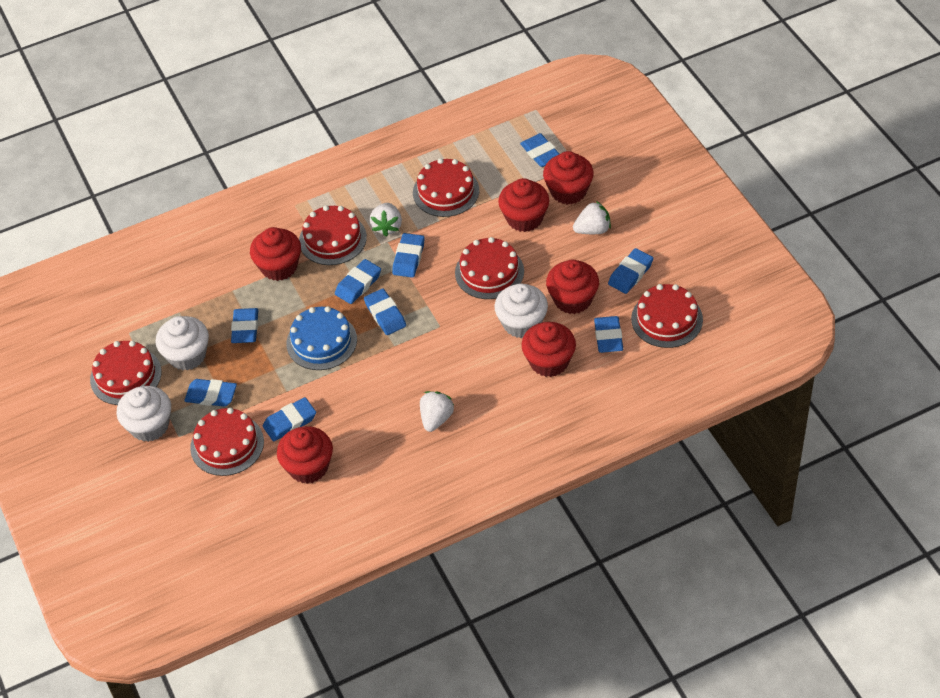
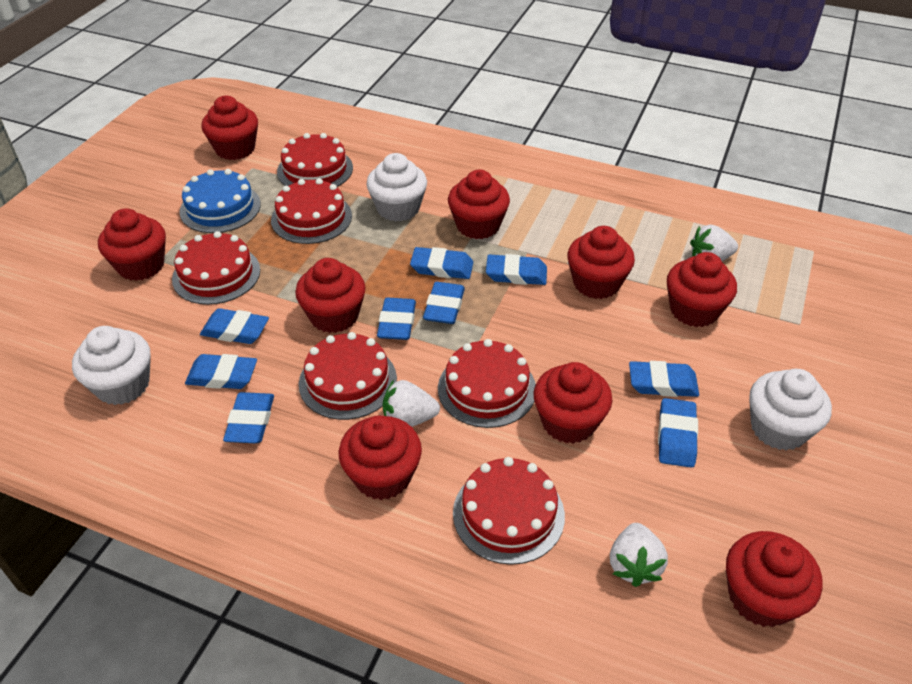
red cupcake: [250,227,301,281] [277,426,333,484] [498,178,549,232] [521,322,576,377] [543,151,594,205] [546,260,599,314] = 6 -> [98,208,166,281] [202,96,258,160] [295,258,366,333] [339,416,422,500] [448,170,510,239] [533,362,612,444] [567,226,635,299] [667,252,737,327] [726,531,823,627] = 9

